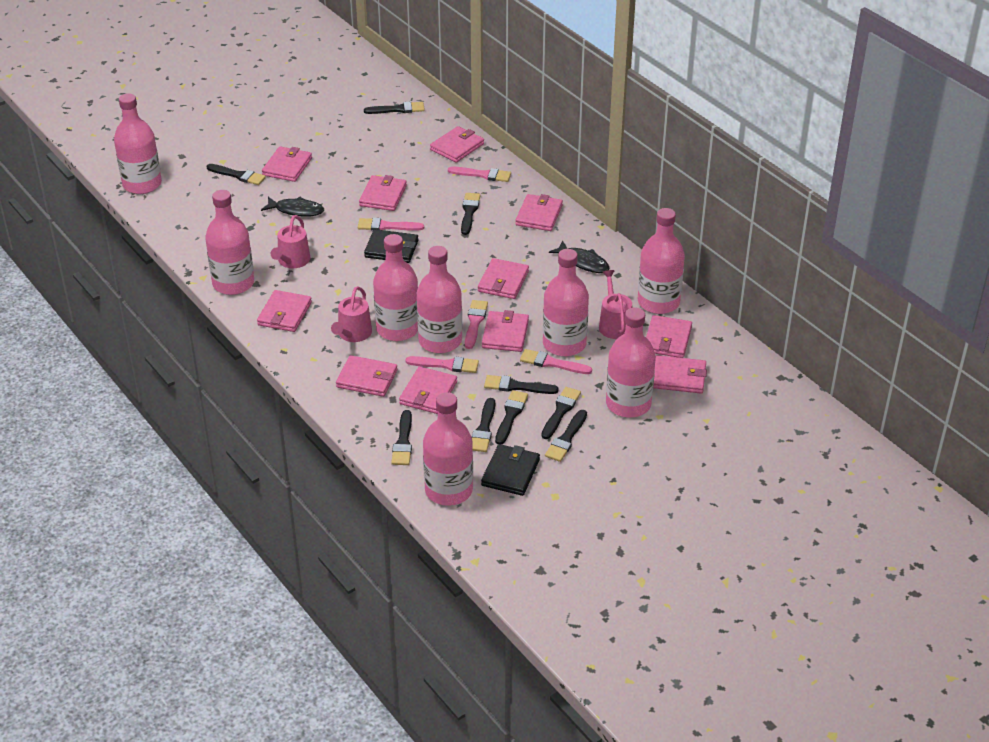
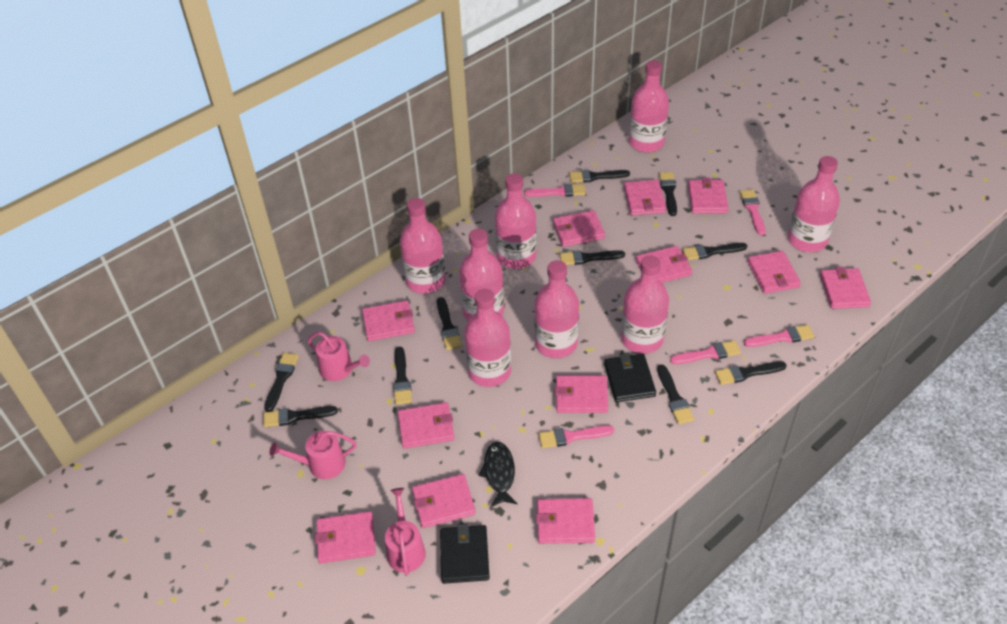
black brush: [206,164,266,185] [364,102,425,114] [391,410,412,465] [461,193,480,235] [472,398,495,452] [484,375,559,394] [495,390,528,444] [541,387,581,439] [545,410,587,462] = 9 -> [264,353,299,412] [264,406,338,427] [393,347,412,405] [437,297,462,350] [560,250,625,265] [569,170,630,183] [657,365,694,424] [659,172,677,216] [682,243,747,260] [715,361,787,385] = 10
black fish: [261,197,324,217] [549,241,609,273] = 2 -> [478,442,518,507] = 1
pink wallet: [257,290,312,332] [262,146,312,182] [336,355,397,397] [359,175,407,211] [399,366,457,414] [430,126,484,163] [478,258,529,299] [482,310,529,352] [515,194,563,231] [646,315,692,358] [653,355,707,394] = 11 -> [315,511,376,564] [362,300,415,341] [397,402,454,449] [412,474,475,528] [536,498,595,544] [553,210,605,247] [555,375,608,413] [624,180,666,215] [636,246,692,283] [688,178,729,214] [747,251,801,294] [820,267,871,309] = 12

